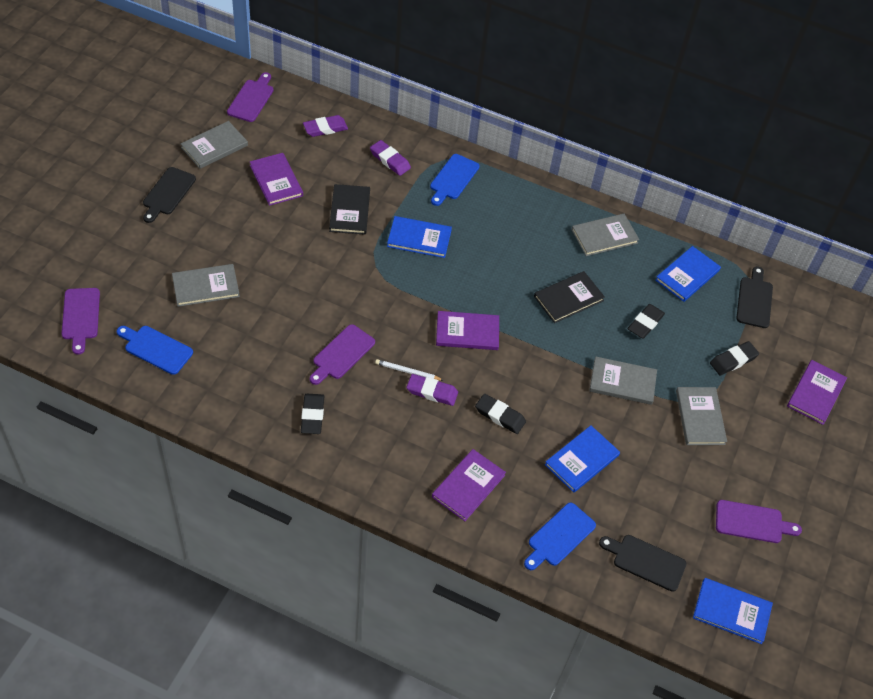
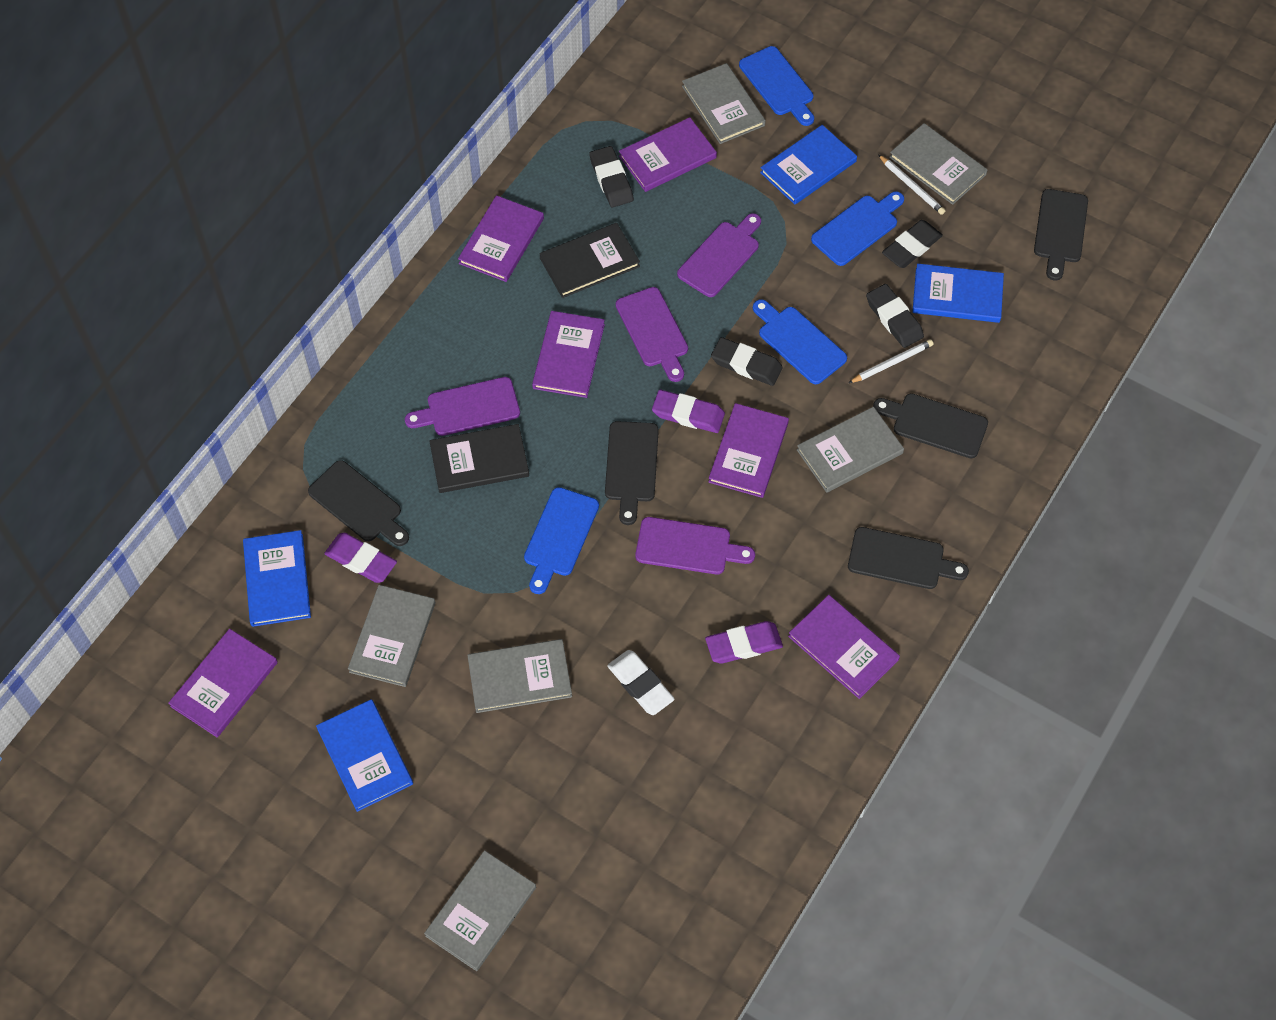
black cutting board: [143,167,196,223] [599,535,687,592] [736,266,773,328] = 3 -> [308,460,409,546] [605,421,659,525] [848,527,969,589] [873,394,988,458] [1034,189,1088,281] = 5
blue cutting board: [117,326,193,375] [430,154,479,206] [524,503,596,570] = 3 -> [524,487,599,594] [739,46,814,126] [753,299,847,384] [811,191,904,266] = 4
grey book: [172,264,240,307] [181,121,248,169] [572,214,639,256] [589,357,657,405] [676,387,727,445] = 5 -> [348,585,436,687] [424,850,536,971] [467,639,572,713] [682,63,766,144] [797,407,904,493] [889,123,988,205] = 6
purple book: [250,153,303,206] [432,449,506,521] [436,311,499,350] [787,360,847,425] = 4 -> [168,629,278,737] [458,195,544,282] [532,311,605,398] [619,117,717,192] [708,403,789,498] [788,595,900,699] = 6
white eraser: none = 0 -> [607,650,674,715] = 1
white pencil: [375,359,444,381] = 1 -> [849,339,933,383] [878,154,946,215] = 2

